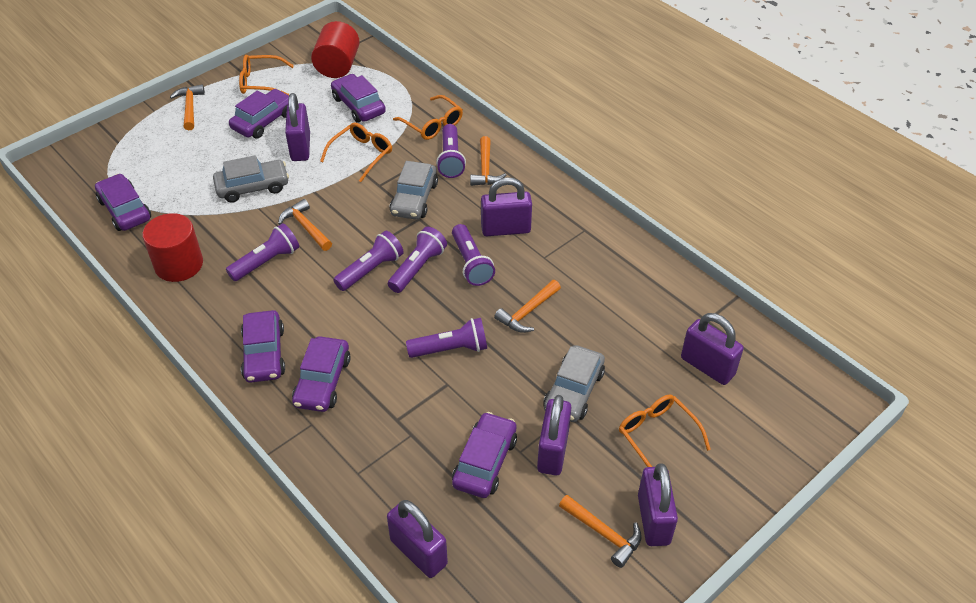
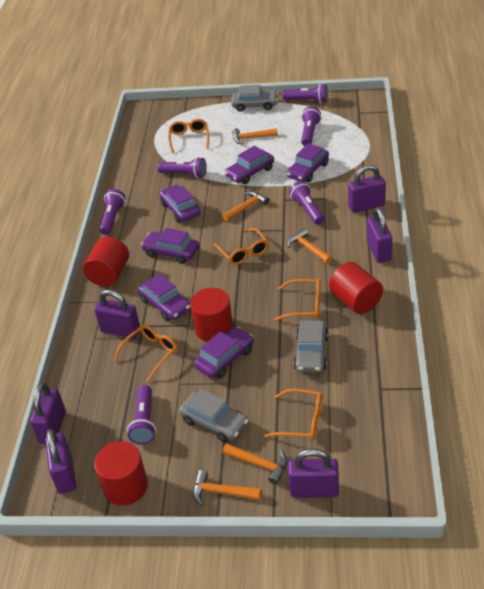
orange glasses: [239,55,294,95] [320,123,392,182] [393,95,463,140] [619,395,711,467] = 4 -> [113,325,177,382] [168,119,209,153] [213,228,269,265] [264,389,322,440] [274,279,321,321] = 5
red cylinder: [142,213,203,282] [311,21,360,78] = 2 -> [83,237,129,287] [94,441,148,506] [190,288,233,342] [329,262,383,314] = 4

